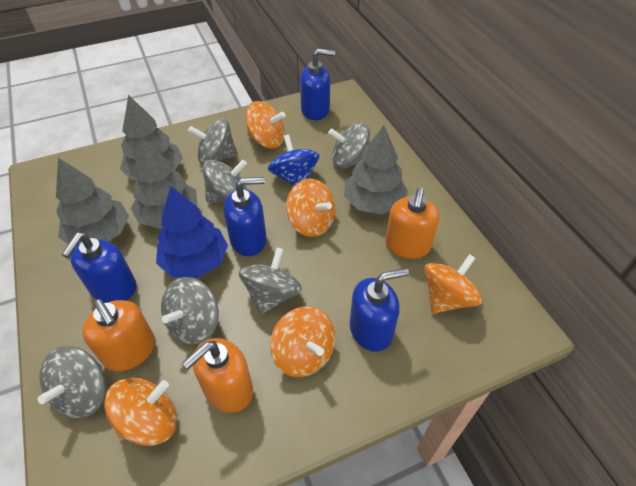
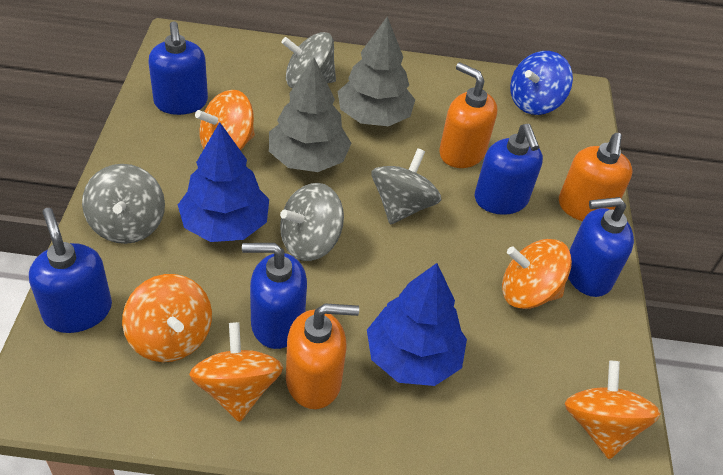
blue soap dispenser: [61,232,137,303] [224,177,267,256] [300,49,335,120] [350,268,409,352] = 4 -> [29,208,112,333] [148,21,208,115] [242,243,307,349] [475,124,543,215] [568,197,634,297] = 5
blue tree: [156,186,228,278] = 1 -> [178,122,269,242] [367,263,467,386] = 2
grey spinning top: [38,346,106,418] [161,277,219,344] [188,119,238,165] [203,160,247,202] [239,248,302,315] [328,123,370,169] = 6 -> [82,164,165,244] [280,183,344,261] [281,32,336,88] [371,148,441,224] = 4
grey tree: [56,158,129,244] [120,95,183,180] [130,138,198,228] [344,125,408,214] = 4 -> [269,58,352,172] [338,16,415,126] = 2

